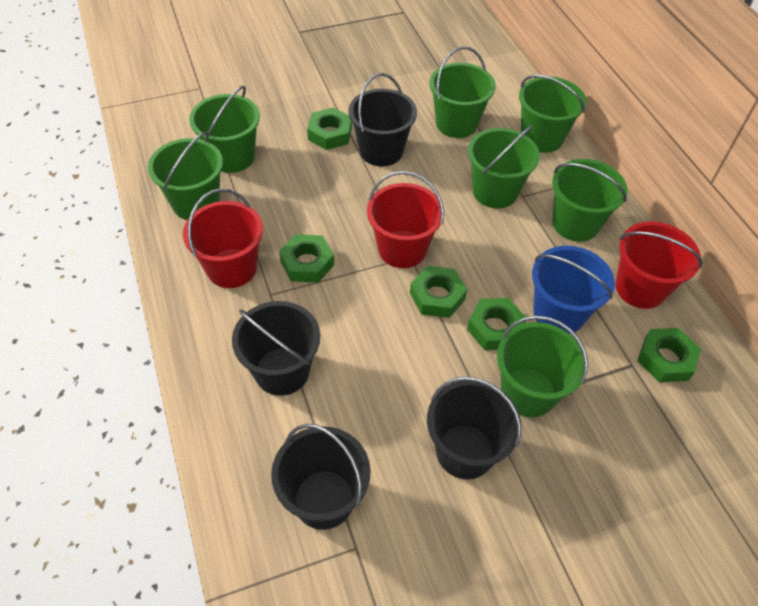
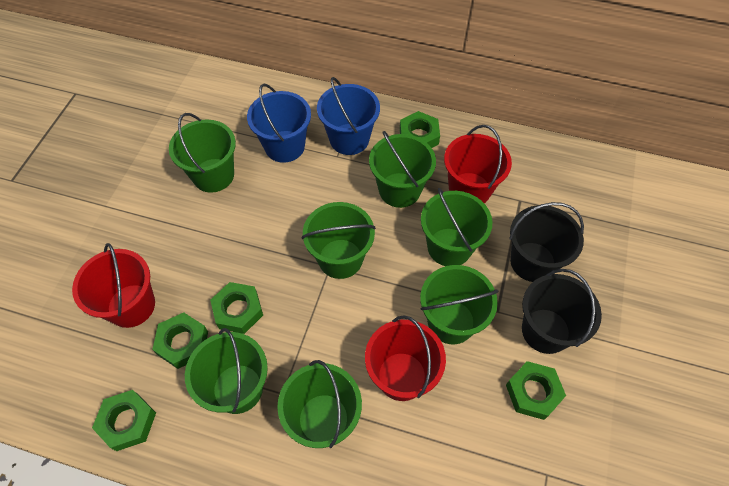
black bucket: [232,301,320,396] [271,424,371,530] [348,73,417,166] [427,377,521,479] = 4 -> [509,202,584,282] [522,269,602,354] = 2
blue bucket: [532,246,615,334] = 1 -> [247,84,311,163] [317,77,380,155] = 2

